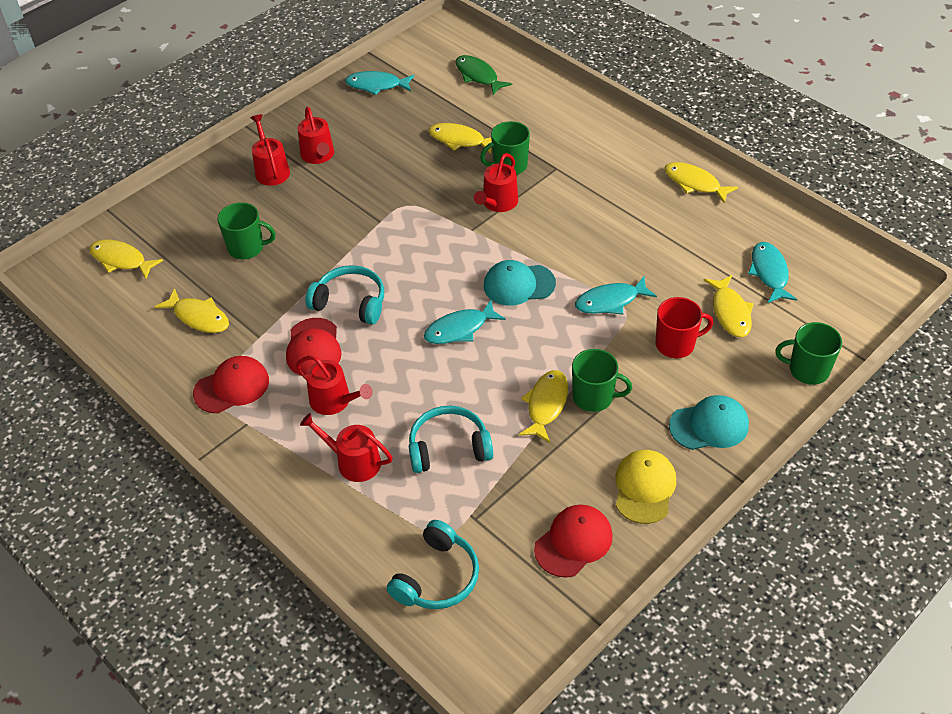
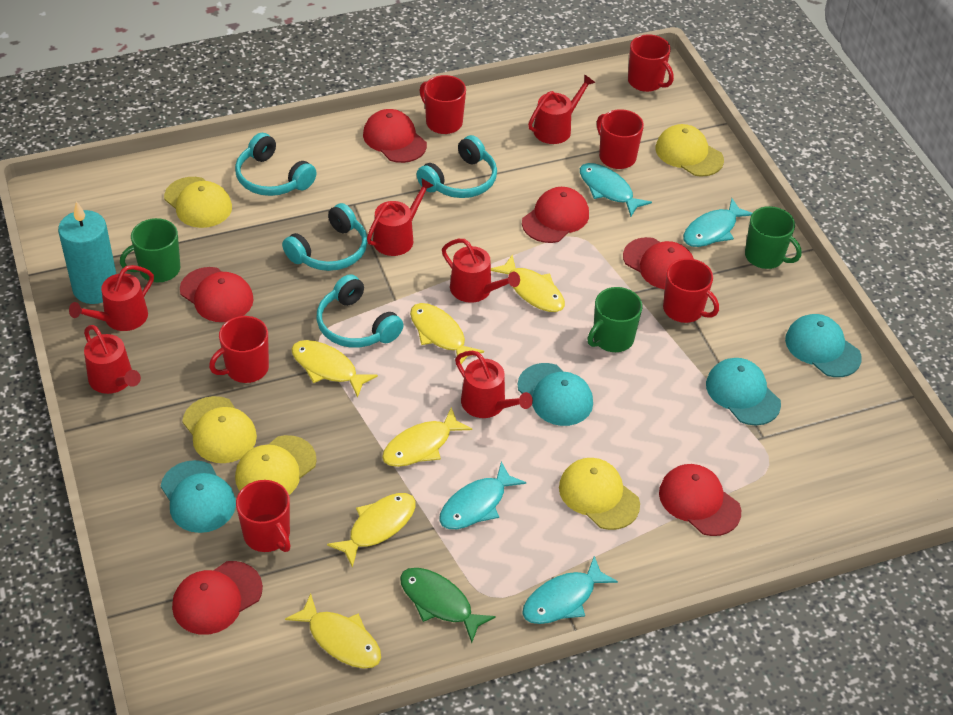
green mug: [217,202,276,259] [480,121,530,175] [572,349,632,412] [775,322,842,385] = 4 -> [120,218,180,282] [587,287,643,352] [745,206,802,269] = 3
red cap: [193,356,269,413] [286,318,342,376] [534,504,613,578] = 3 -> [172,561,263,635] [180,267,254,322] [363,109,427,163] [522,187,589,243] [623,237,694,289] [659,464,741,536] = 6
red mug: [655,297,713,358] = 1 -> [209,316,269,383] [236,480,291,552] [419,75,466,134] [597,109,644,169] [628,34,674,92] [663,258,719,323] = 6
red watering can: [250,114,290,186] [296,356,373,415] [298,107,334,164] [300,413,393,482] [474,153,518,212] = 5 -> [69,265,154,331] [84,325,141,394] [367,178,434,256] [442,239,520,303] [455,351,533,418] [528,74,595,144] = 6
turquoise candle: none = 0 -> [58,201,116,304] = 1
turquoise cap: [484,260,556,306] [669,395,749,450] = 2 -> [161,460,236,533] [517,363,593,426] [706,358,781,425] [785,314,862,377] = 4
turquoise headphones: [305,265,384,325] [387,520,479,609] [409,406,493,473] = 3 -> [235,133,317,196] [282,203,367,271] [316,274,404,348] [417,135,497,198] = 4
yellow cap: [615,450,676,524] = 1 -> [164,177,232,228] [182,396,257,463] [235,435,317,495] [559,458,640,530] [656,124,724,177] = 5

